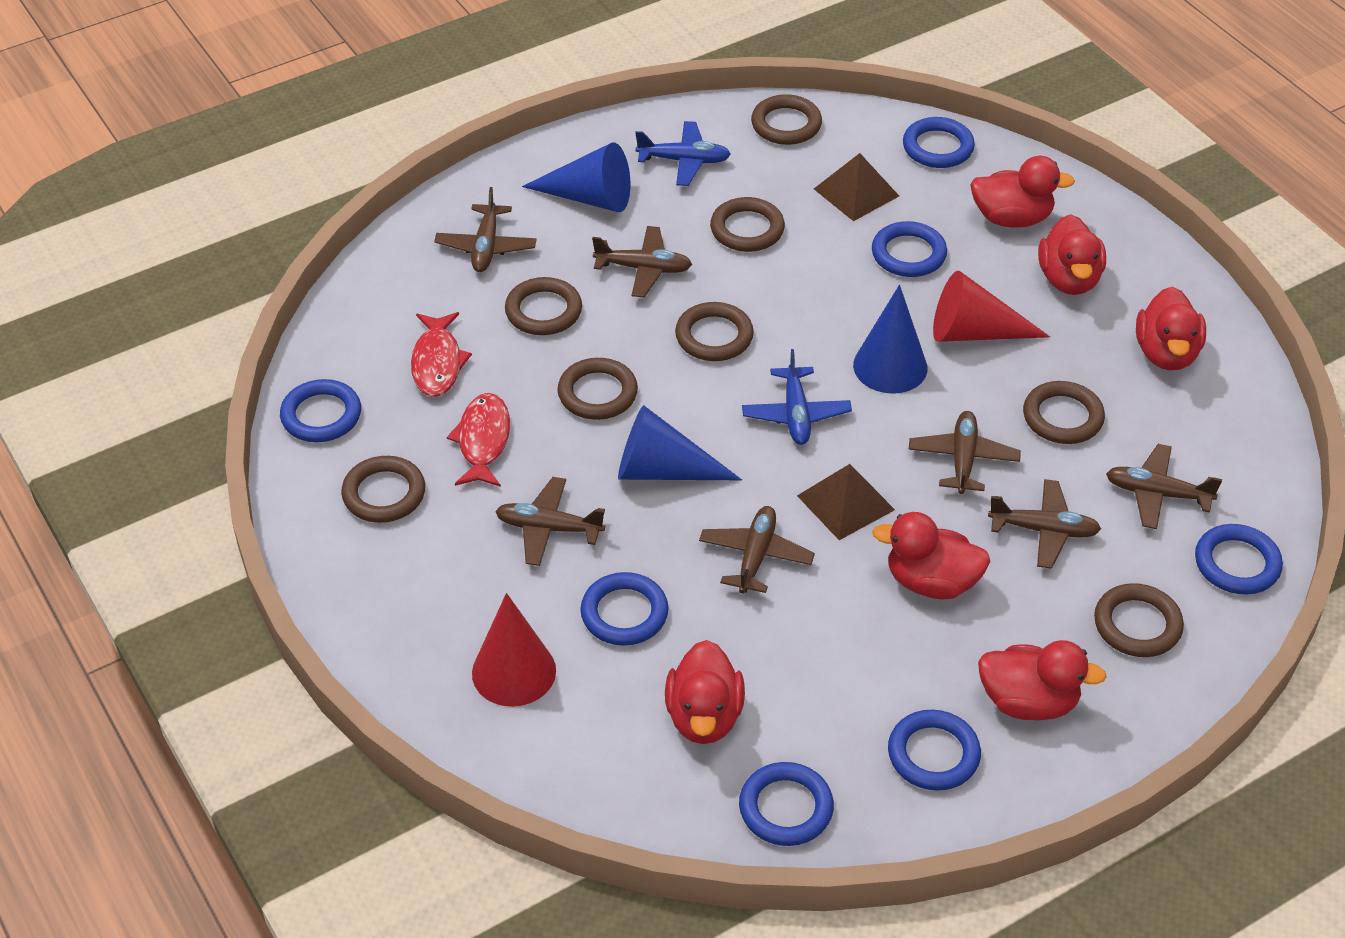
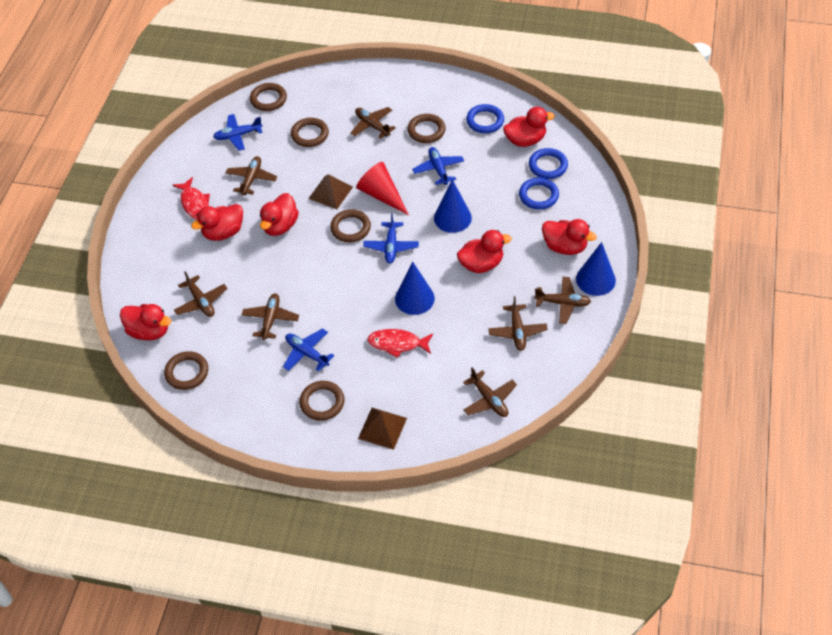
blue plane: [635,121,731,186] [742,349,852,445] = 2 -> [213,114,263,151] [283,328,334,371] [363,213,419,264] [412,147,464,185] = 4
blue ring: [280,379,361,442] [580,572,669,646] [739,762,834,846] [872,221,947,277] [888,710,981,791] [903,117,975,168] [1195,524,1283,595] = 7 -> [466,104,504,133] [519,178,559,209] [529,148,568,179] = 3
brown ring: [341,456,425,523] [505,277,582,335] [557,358,638,420] [675,302,754,361] [710,197,785,252] [751,94,822,145] [1023,381,1105,444] [1094,583,1184,657] = 8 -> [164,351,208,390] [250,83,287,111] [291,118,329,147] [299,381,344,421] [330,209,371,242] [407,114,446,143] = 6
red cone: [472,593,556,707] [933,270,1050,342] = 2 -> [356,162,409,215] = 1

